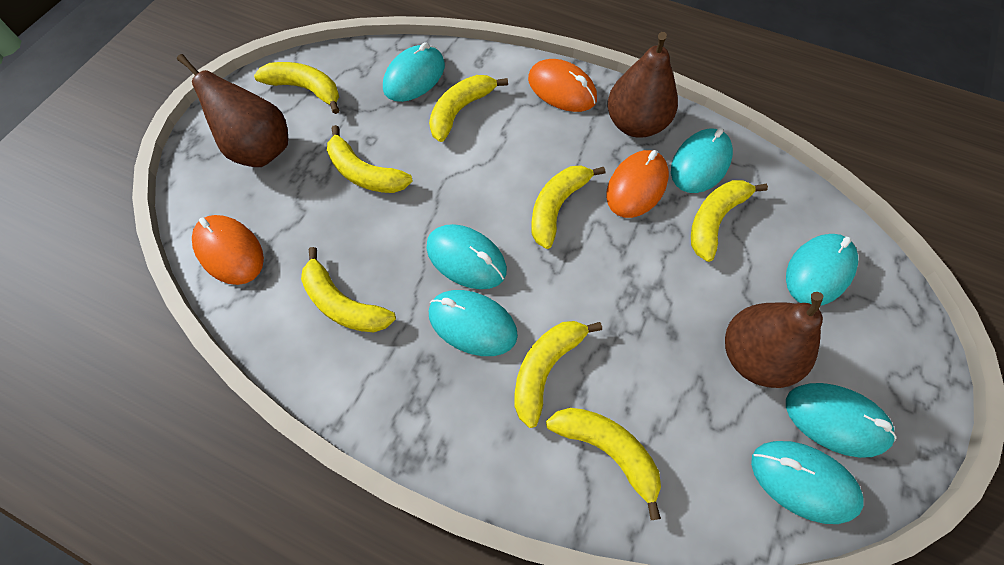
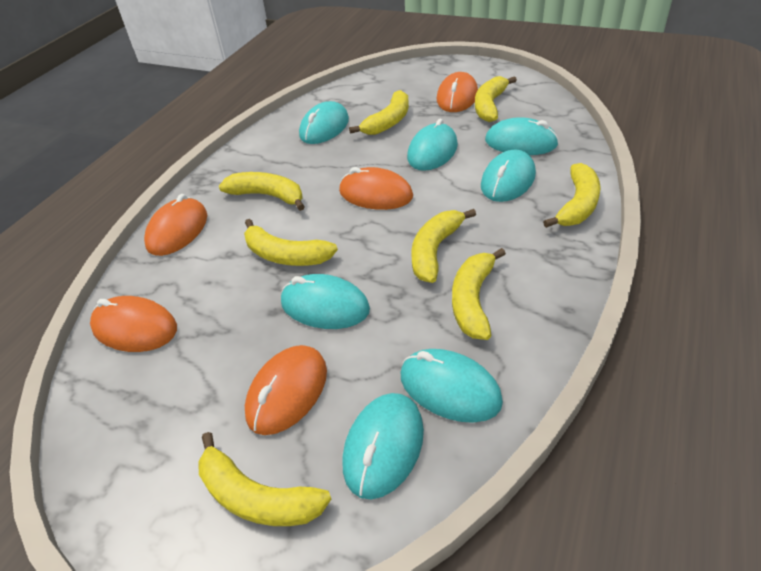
brown pear: [177,54,288,167] [608,32,678,138] [725,292,823,388] = 3 -> none = 0
orange mouse: [192,215,264,285] [528,59,597,112] [606,150,669,218] = 3 -> [90,296,177,352] [144,194,207,256] [245,345,327,435] [339,167,413,210] [437,72,478,112] = 5

